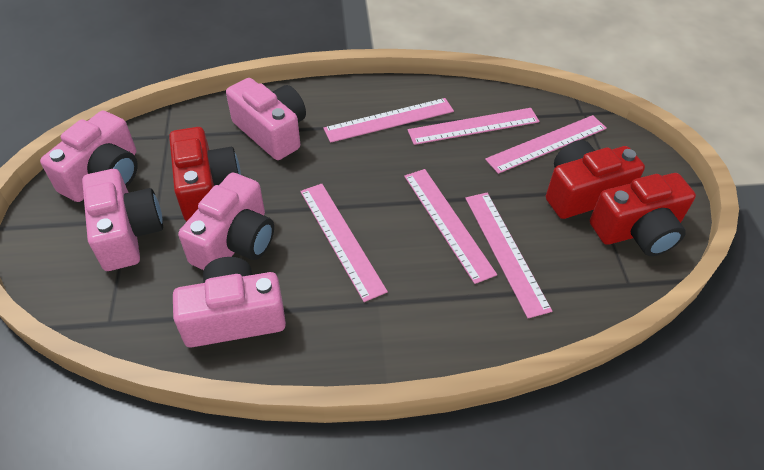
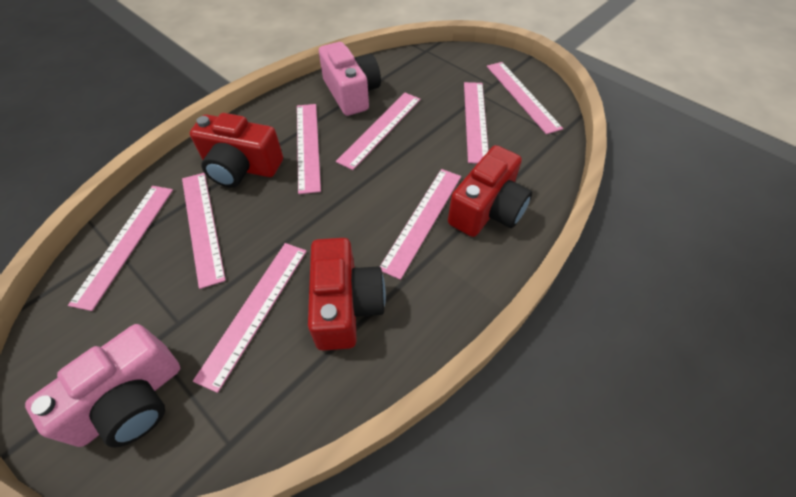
pink camera: [40,111,138,202] [82,169,163,271] [173,257,286,348] [178,173,274,270] [226,78,306,160] = 5 -> [25,324,180,448] [319,42,381,116] = 2
pink ruler: [300,184,388,302] [323,98,454,143] [404,169,497,284] [408,108,540,145] [465,193,552,318] [485,115,607,174] = 6 -> [68,186,173,311] [182,173,226,289] [193,243,307,393] [297,104,321,194] [336,93,421,170] [380,169,461,280] [464,82,488,164] [487,62,563,134] = 8

